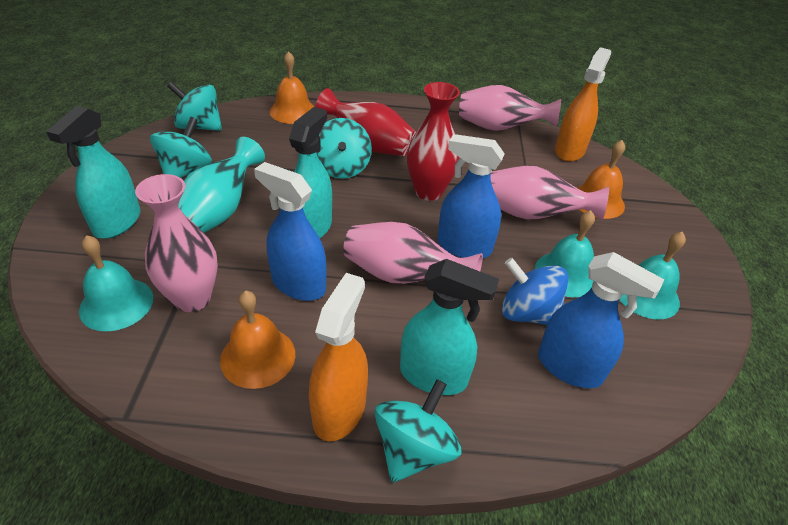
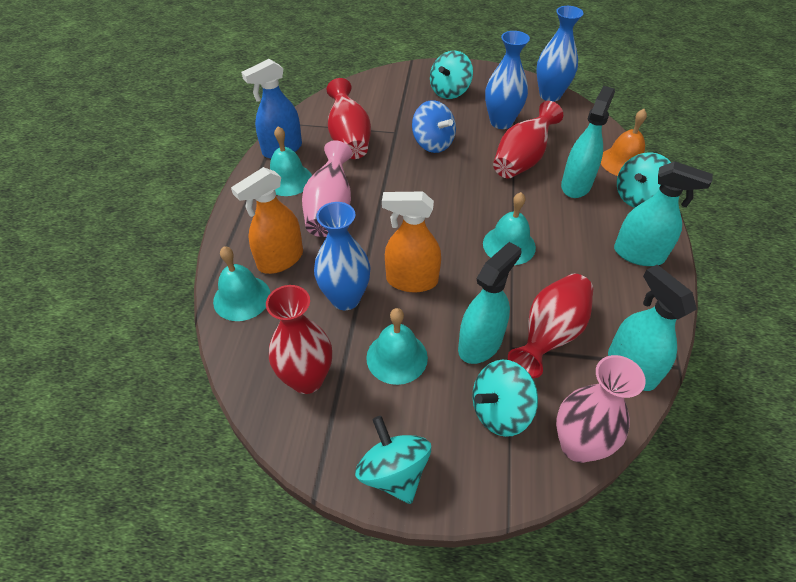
blue spray bottle: [254,162,327,301] [437,134,505,258] [538,252,664,388] = 3 -> [241,59,302,159] = 1
blue vase: none = 0 -> [314,202,371,310] [485,31,530,129] [537,6,584,102] = 3
orange bell: [220,291,295,389] [269,51,314,124] [577,140,625,219] = 3 -> [601,109,647,176] = 1
pink vase: [135,174,218,312] [343,222,483,284] [459,85,561,131] [491,166,609,220] = 4 -> [302,140,352,237] [556,355,646,463] = 2
red vase: [315,88,416,156] [407,82,460,201] = 2 -> [266,285,332,394] [327,78,371,159] [493,101,563,178] [508,274,593,378] = 4
turquoise bell: [79,235,153,331] [535,210,595,297] [619,232,686,319] = 3 -> [213,246,270,321] [270,126,312,196] [366,308,428,385] [483,192,536,265] = 4
turquoise spray bottle: [46,106,141,239] [289,107,332,238] [400,259,499,395] = 3 -> [458,242,521,364] [561,86,615,198] [608,265,697,391] [614,161,713,266] = 4
turquoise vase: [178,137,265,233] = 1 -> none = 0

